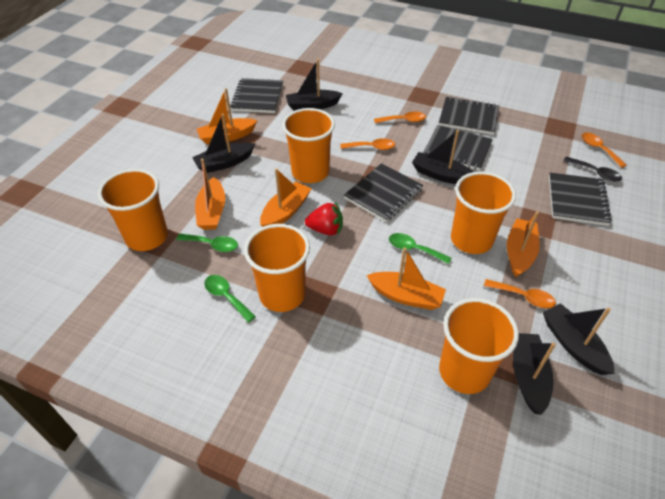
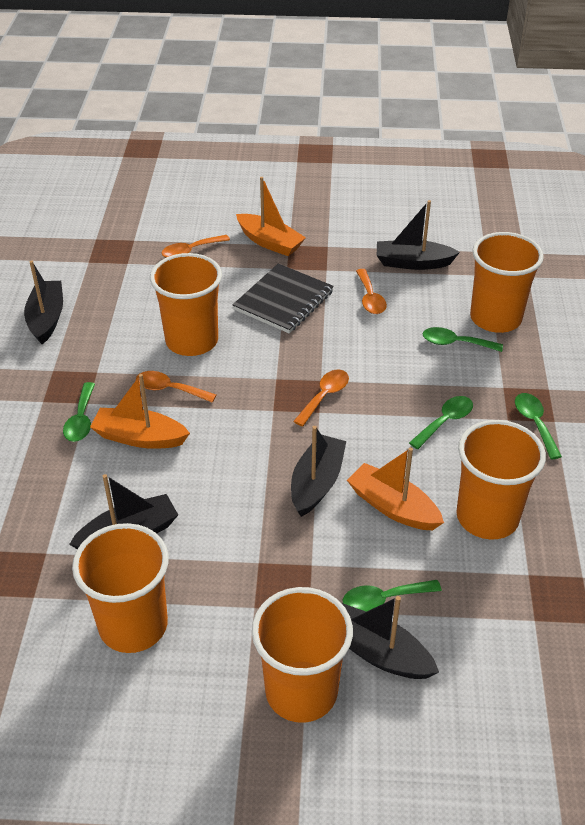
black notebook: [230,78,283,113] [344,163,423,222] [423,125,493,171] [439,96,499,135] [549,172,612,226] = 5 -> [233,263,334,333] = 1
black spoon: [563,157,622,182] = 1 -> none = 0
green spoon: [176,234,238,252] [204,275,256,323] [389,233,452,264] = 3 -> [63,382,95,442] [343,580,442,612] [409,396,473,449] [422,327,503,352] [515,393,562,459] = 5
orange boat: [195,159,225,230] [197,88,257,145] [260,168,311,227] [367,247,446,310] [507,211,540,277] = 5 -> [90,374,190,449] [236,177,306,256] [347,447,444,530] = 3
red strawberry: [305,202,343,235] = 1 -> none = 0

